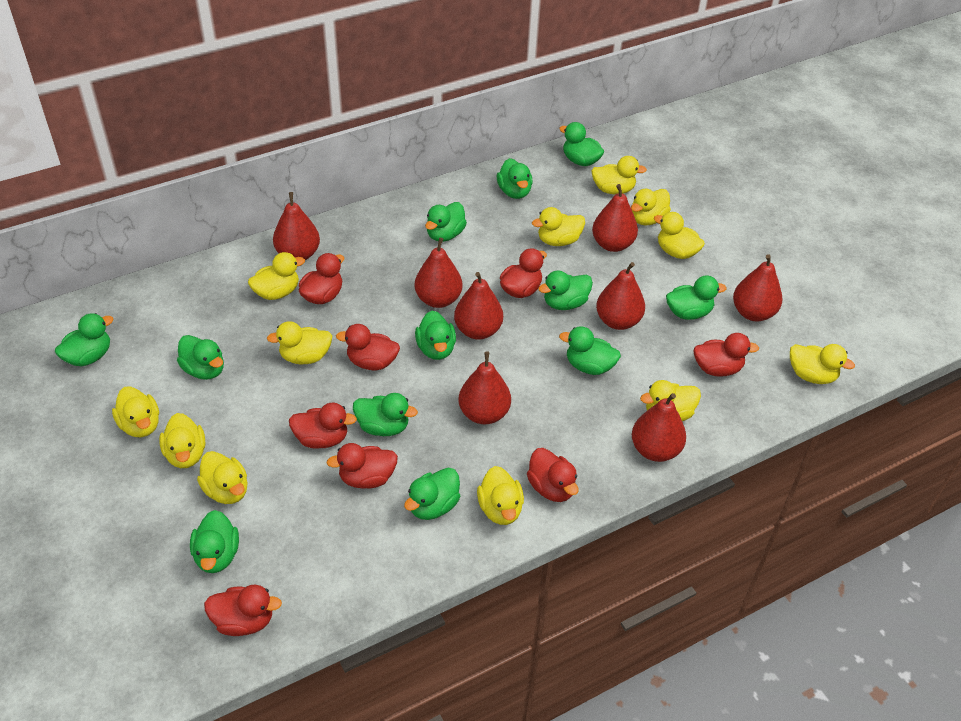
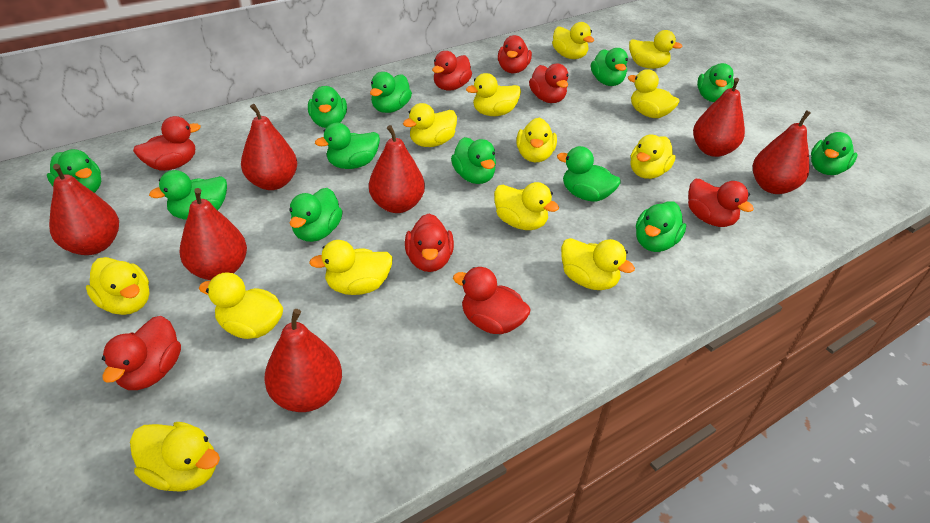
red pear: [273,192,320,260] [415,238,462,308] [454,272,503,340] [459,351,511,424] [592,184,638,252] [596,262,645,330] [632,393,686,462] [733,254,782,322] = 8 -> [49,164,119,255] [179,188,247,280] [241,104,297,190] [264,309,342,412] [369,125,425,213] [693,78,745,157] [753,110,811,194] = 7
yellow duck: [112,387,159,437] [159,413,205,468] [197,451,248,504] [248,252,305,300] [267,321,332,364] [477,466,524,525] [532,207,585,246] [591,156,647,194] [631,189,671,225] [640,380,701,421] [654,212,705,259] [790,344,855,384] = 12 -> [86,257,150,315] [130,422,220,492] [199,273,283,339] [309,240,393,295] [403,103,457,147] [466,73,521,116] [494,182,559,230] [517,118,557,162] [552,22,594,59] [561,238,635,290] [628,69,680,118] [629,30,683,69] [631,134,676,179] = 13

